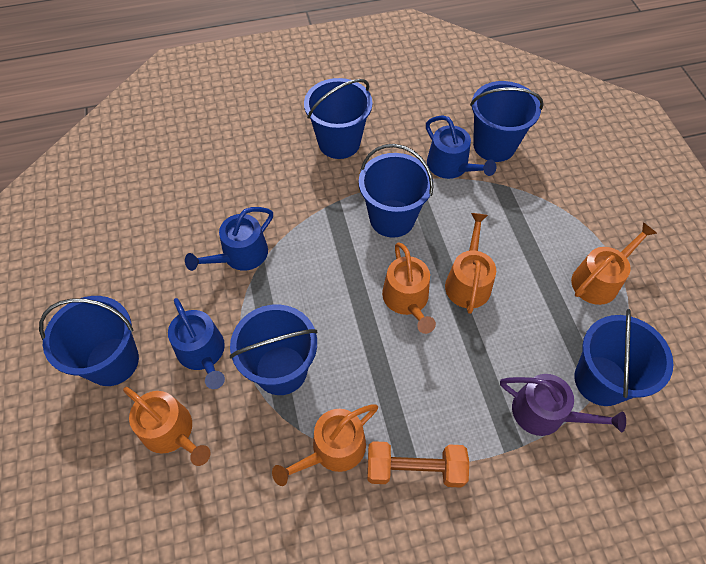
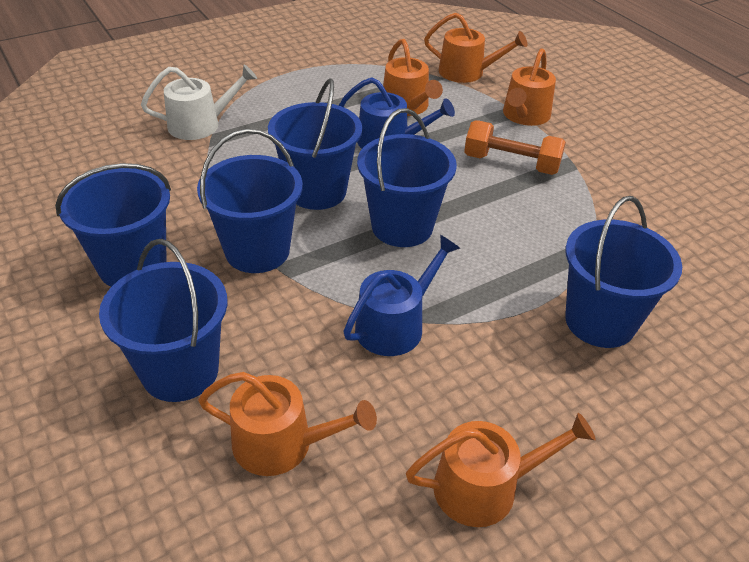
blue watering can: [168,298,225,389] [185,207,273,271] [426,115,496,179] = 3 -> [339,77,455,149] [343,235,460,356] = 2
purple watering can: [500,374,626,436] = 1 -> none = 0
white watering can: none = 0 -> [141,65,257,140] = 1

